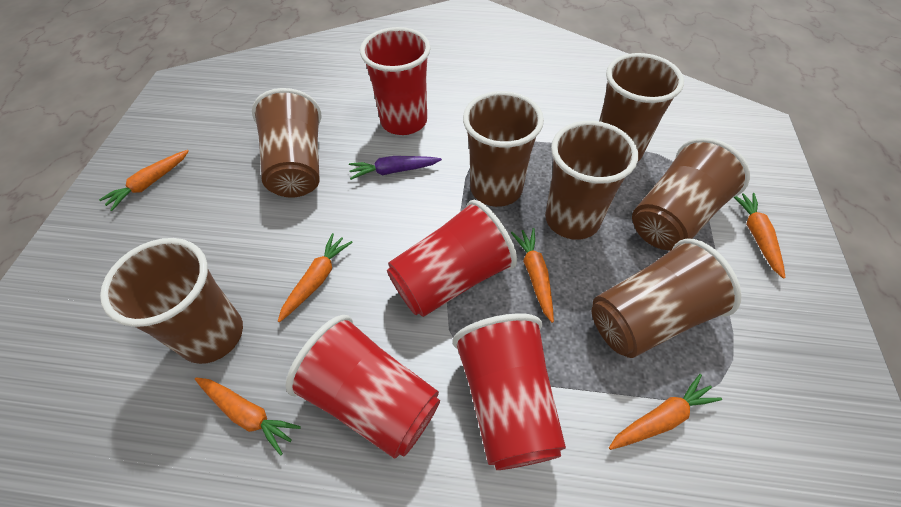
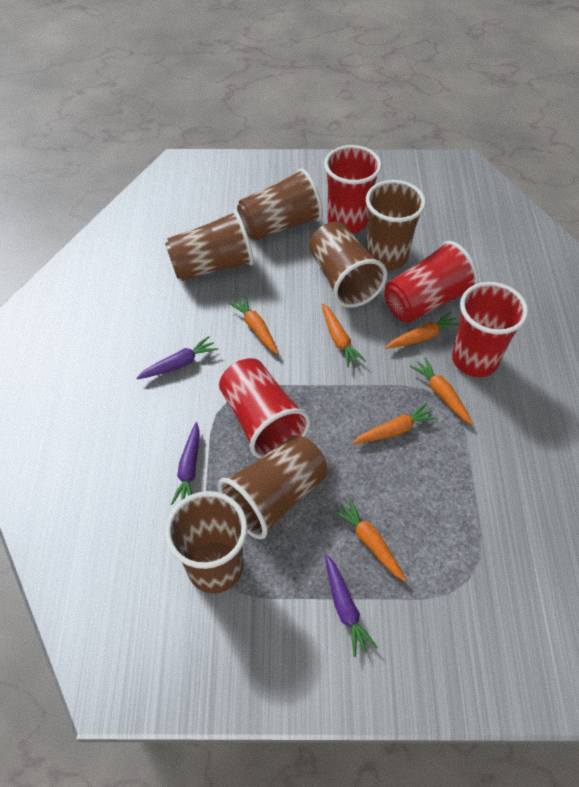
brown cup: [100,238,243,364] [252,88,321,198] [463,91,544,207] [545,121,638,240] [592,239,741,358] [599,53,684,161] [632,138,750,251] = 7 -> [165,210,254,281] [165,491,248,593] [218,435,327,539] [237,169,323,241] [309,222,388,308] [366,180,426,270] = 6
purple carrot: [349,156,442,180] = 1 -> [137,336,218,379] [171,422,200,505] [325,554,378,657] = 3

